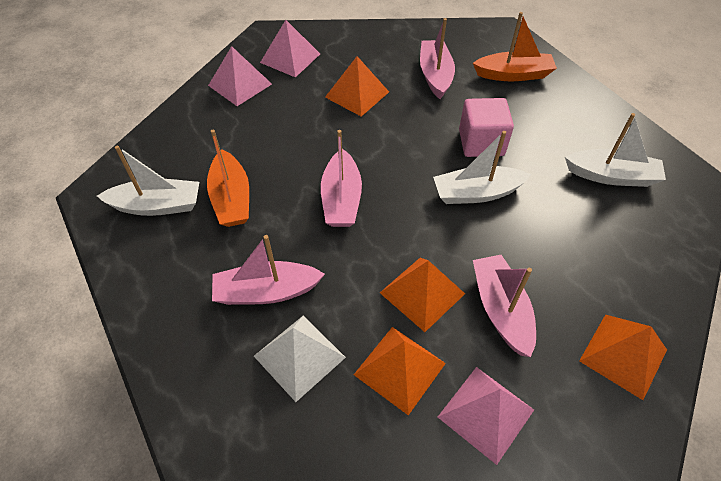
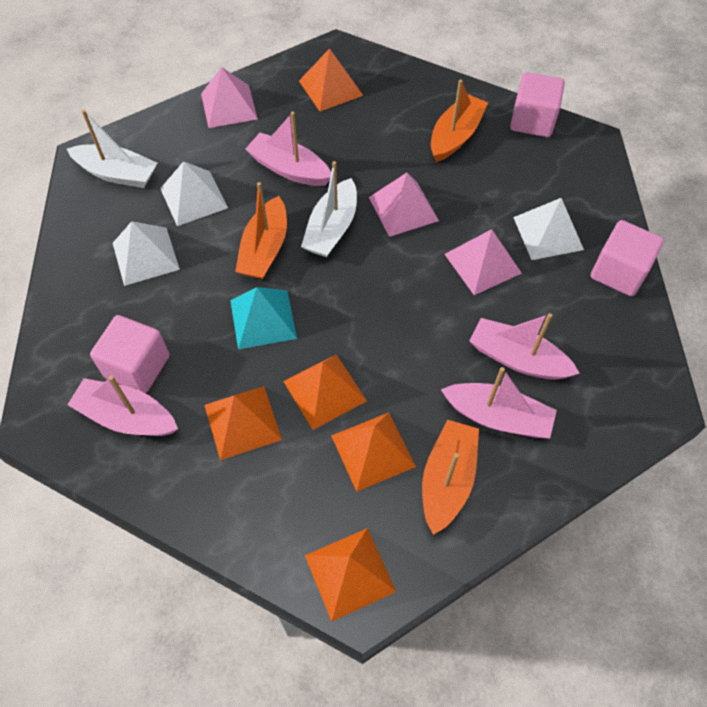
orange boat: [207,130,249,227] [473,12,557,81] = 2 -> [235,182,287,279] [422,420,479,535] [431,79,488,162] = 3
orange pyramid: [325,56,389,117] [354,327,446,415] [380,258,465,332] [579,314,667,400] = 4 -> [204,386,282,460] [283,354,367,430] [299,48,363,111] [305,528,396,622] [331,413,416,492] = 5
pink cube: [459,98,514,157] = 1 -> [90,315,170,393] [510,72,565,137] [591,220,664,296] = 3
turquoise pyramid: none = 0 -> [230,287,297,350] = 1
white boat: [97,146,199,216] [433,131,532,204] [565,113,666,187] = 3 -> [67,110,157,188] [301,161,357,257] = 2
white pyramid: [254,316,346,402] = 1 -> [113,221,180,286] [160,161,228,226] [513,198,584,260] = 3

